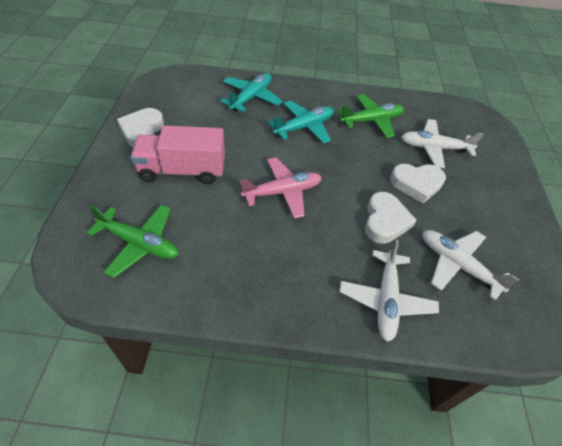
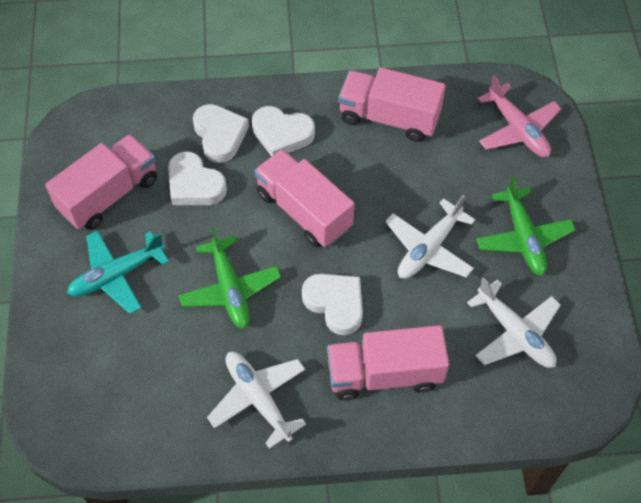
pink truck: [131,125,225,184] = 1 -> [45,134,157,230] [254,149,354,247] [327,325,449,400] [338,67,446,142] = 4
turquoise plane: [221,73,283,112] [268,100,334,144] = 2 -> [67,230,169,314] = 1
white heart: [117,108,164,147] [365,192,416,244] [390,164,446,203] = 3 -> [168,151,227,205] [193,104,249,163] [252,106,315,157] [302,274,363,335] = 4

